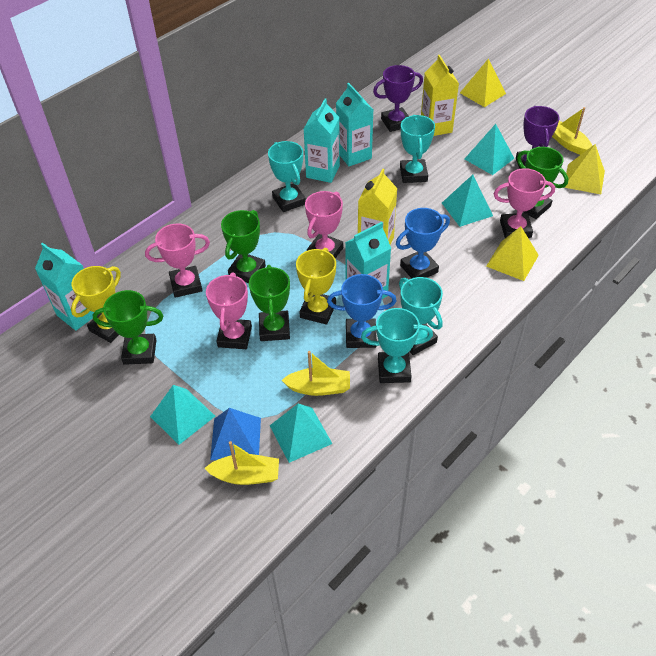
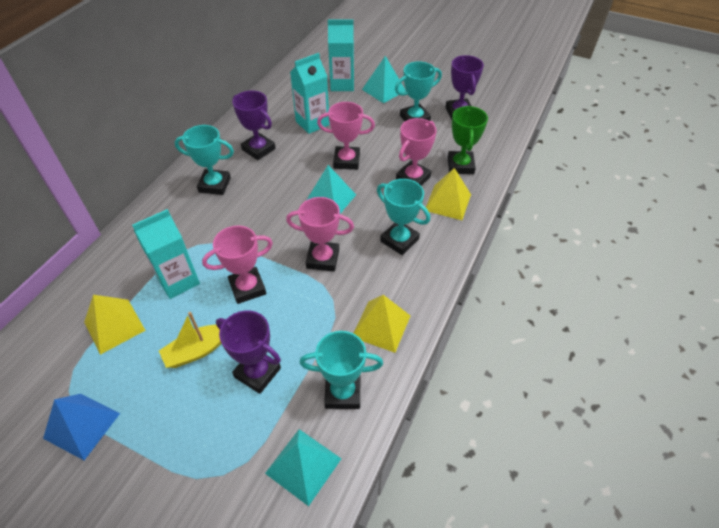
blue trophy: [327,274,397,348] [396,208,450,279] = 2 -> none = 0
green trophy: [93,290,163,365] [221,210,266,283] [249,265,290,341] [517,147,568,219] = 4 -> [448,106,488,174] = 1
purple trophy: [373,65,423,132] [516,106,560,169] = 2 -> [216,310,281,394] [232,91,276,160] [445,55,484,120] = 3
turquoise carton: [35,243,94,331] [304,99,340,183] [336,83,373,166] [345,222,391,299] = 4 -> [132,209,200,299] [290,53,330,134] [328,19,354,91] = 3
turquoise pyramid: [150,385,215,445] [270,404,332,463] [442,175,493,227] [465,124,515,175] = 4 -> [265,429,341,506] [307,165,356,214] [362,56,406,103] = 3
yellow boat: [205,441,279,485] [282,351,350,396] [552,107,592,155] = 3 -> [159,312,222,368] = 1
yellow carton: [358,168,398,245] [421,55,459,136] = 2 -> none = 0
yellow trophy: [71,266,121,343] [296,248,336,325] = 2 -> none = 0

